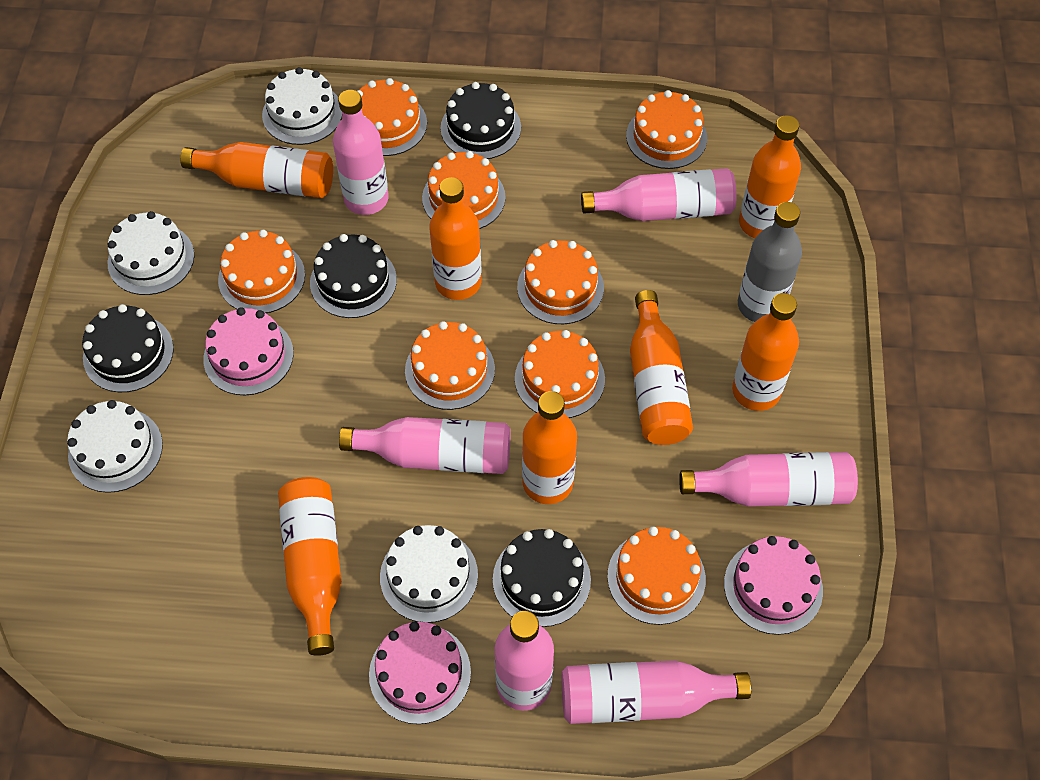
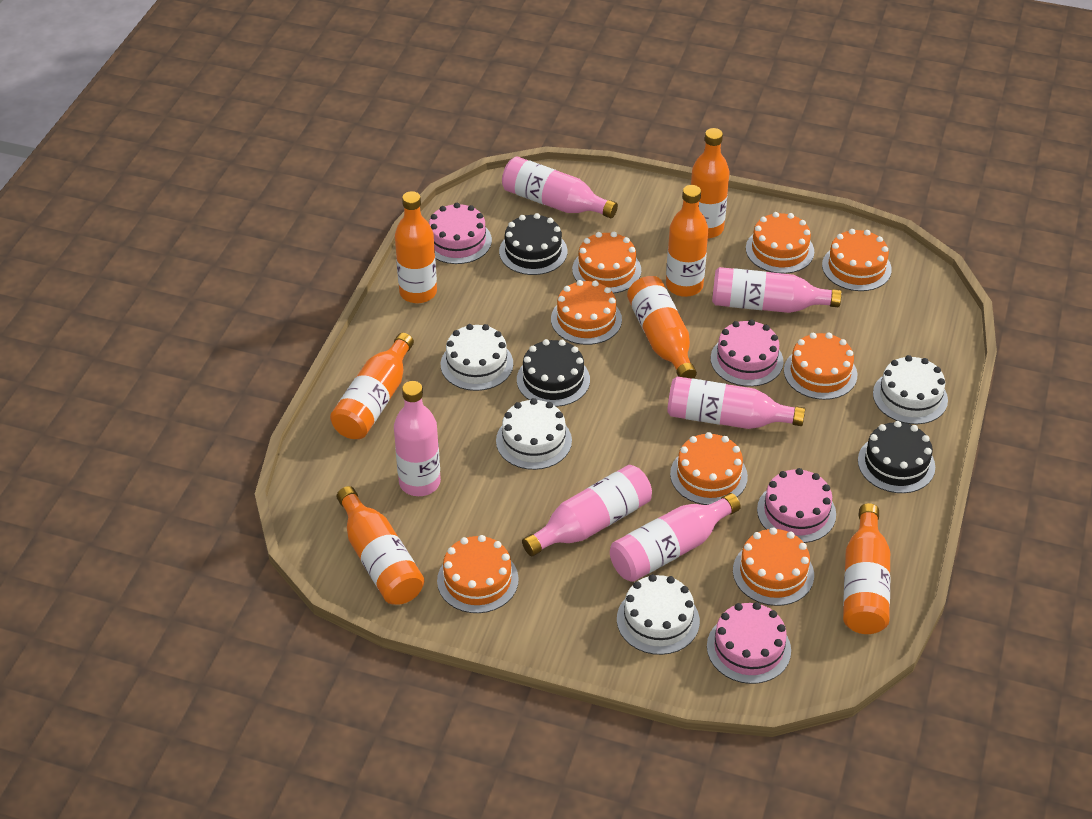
black cake: [82,304,174,392] [310,234,397,318] [441,82,521,159] [493,529,591,627] = 4 -> [499,213,567,275] [517,339,590,407] [858,421,935,493] = 3
grey bottle: [738,202,802,322] = 1 -> none = 0
pink cake: [203,307,294,395] [369,621,471,724] [724,536,823,635] = 3 -> [429,203,492,264] [707,602,791,684] [711,319,784,387] [757,468,836,543] = 4

